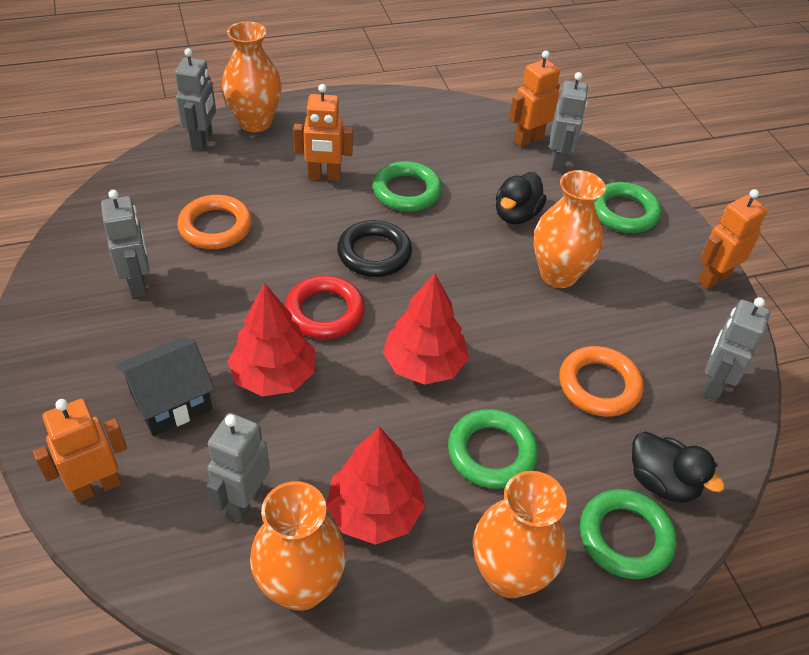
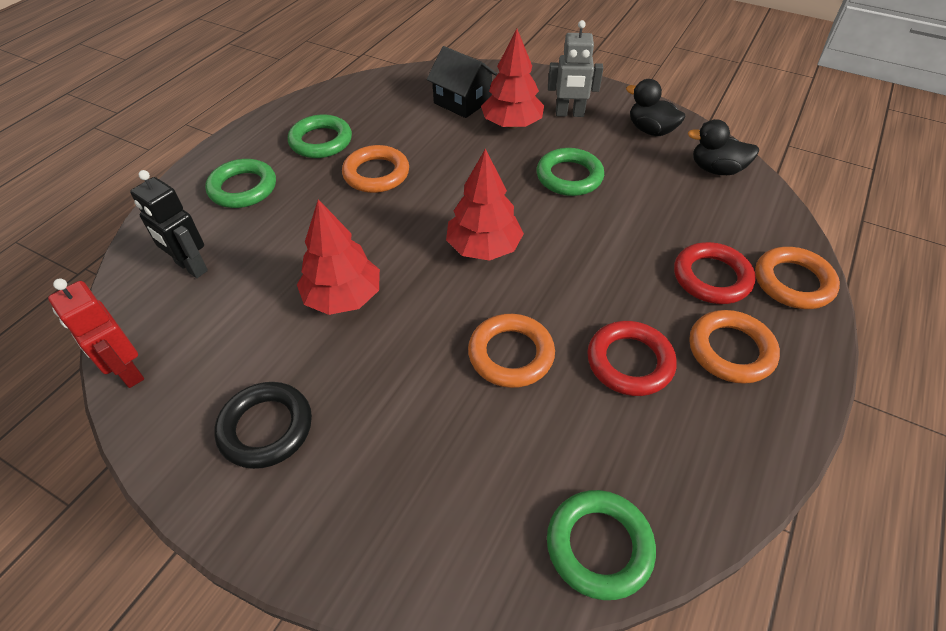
black robot: none = 0 -> [130,170,208,278] = 1
grey robot: [101,190,149,298] [175,48,216,151] [207,413,270,522] [550,72,588,172] [703,297,770,401] = 5 -> [548,20,603,117] = 1
orange ring: [177,195,252,249] [559,346,644,417] = 2 -> [342,145,409,193] [468,314,555,388] [689,310,780,384] [755,247,840,309] = 4
orange robot: [33,399,127,503] [293,84,353,181] [509,51,560,147] [698,189,768,289] = 4 -> none = 0
orange vase: [222,21,282,132] [250,481,346,611] [473,471,567,598] [534,170,606,288] = 4 -> none = 0
red ring: [285,276,365,339] = 1 -> [587,321,677,396] [674,242,756,304] = 2
red robot: none = 0 -> [48,279,144,388] = 1

